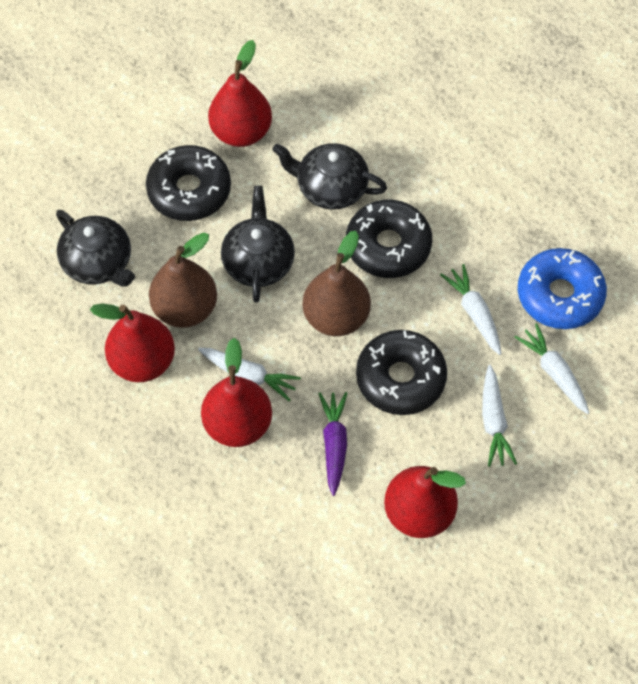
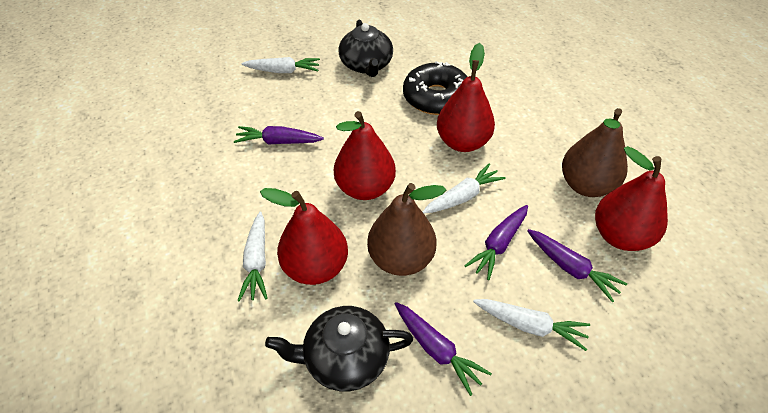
black donut: [146,145,231,221] [346,200,432,278] [356,330,447,415] = 3 -> [403,61,467,115] = 1
black teapot: [56,210,135,287] [221,186,295,303] [272,143,387,209] = 3 -> [265,306,414,391] [338,20,393,77] = 2
blue donut: [518,248,607,329] = 1 -> none = 0
purple carrot: [319,392,347,496] = 1 -> [234,126,324,145] [395,302,492,396] [464,205,528,280] [527,229,627,303] = 4

